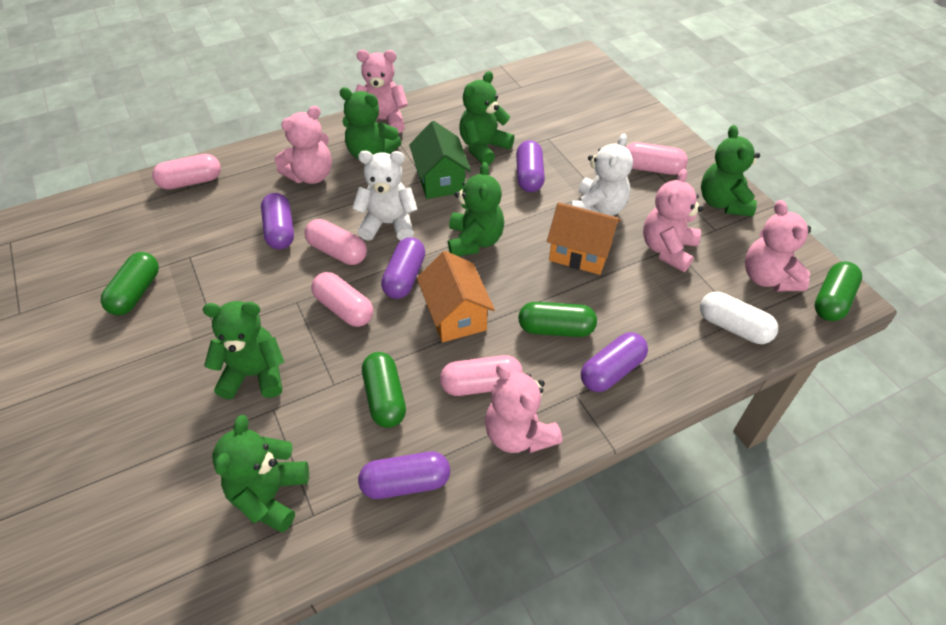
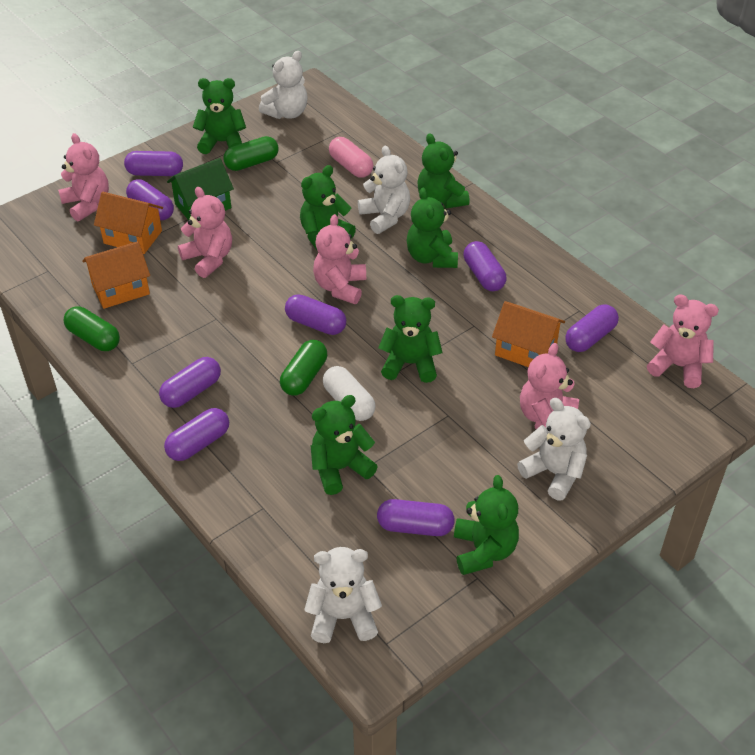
green capsule: [101,252,159,315] [362,352,406,428] [518,302,597,337] [815,262,862,321] = 4 -> [64,306,120,351] [224,136,278,171] [280,340,327,396] = 3
green teddy bear: [203,301,284,400] [212,415,309,533] [339,87,401,160] [448,162,505,256] [459,71,515,165] [701,125,760,217] = 6 -> [193,78,246,154] [300,165,356,253] [310,395,378,495] [378,295,443,383] [407,188,458,268] [417,133,469,209] [454,475,519,575] = 7
orange house: [417,251,495,342] [547,202,621,275] = 2 -> [82,241,150,309] [94,192,163,254] [492,301,565,367] = 3
pink capsule: [152,154,221,190] [305,219,367,265] [311,272,373,327] [440,355,523,396] [626,142,688,175] = 5 -> [329,137,373,178] = 1
purple capsule: [261,193,294,249] [358,452,450,499] [381,237,425,299] [516,140,545,192] [581,332,648,392] = 5 -> [124,151,183,176] [126,179,174,220] [159,357,221,408] [164,408,229,461] [285,294,346,335] [377,499,455,536] [464,241,506,291] [565,304,619,352] = 8
white teddy bear: [352,151,418,241] [571,134,633,216] = 2 -> [259,51,308,119] [304,547,382,643] [358,146,410,234] [517,398,591,501] = 4

